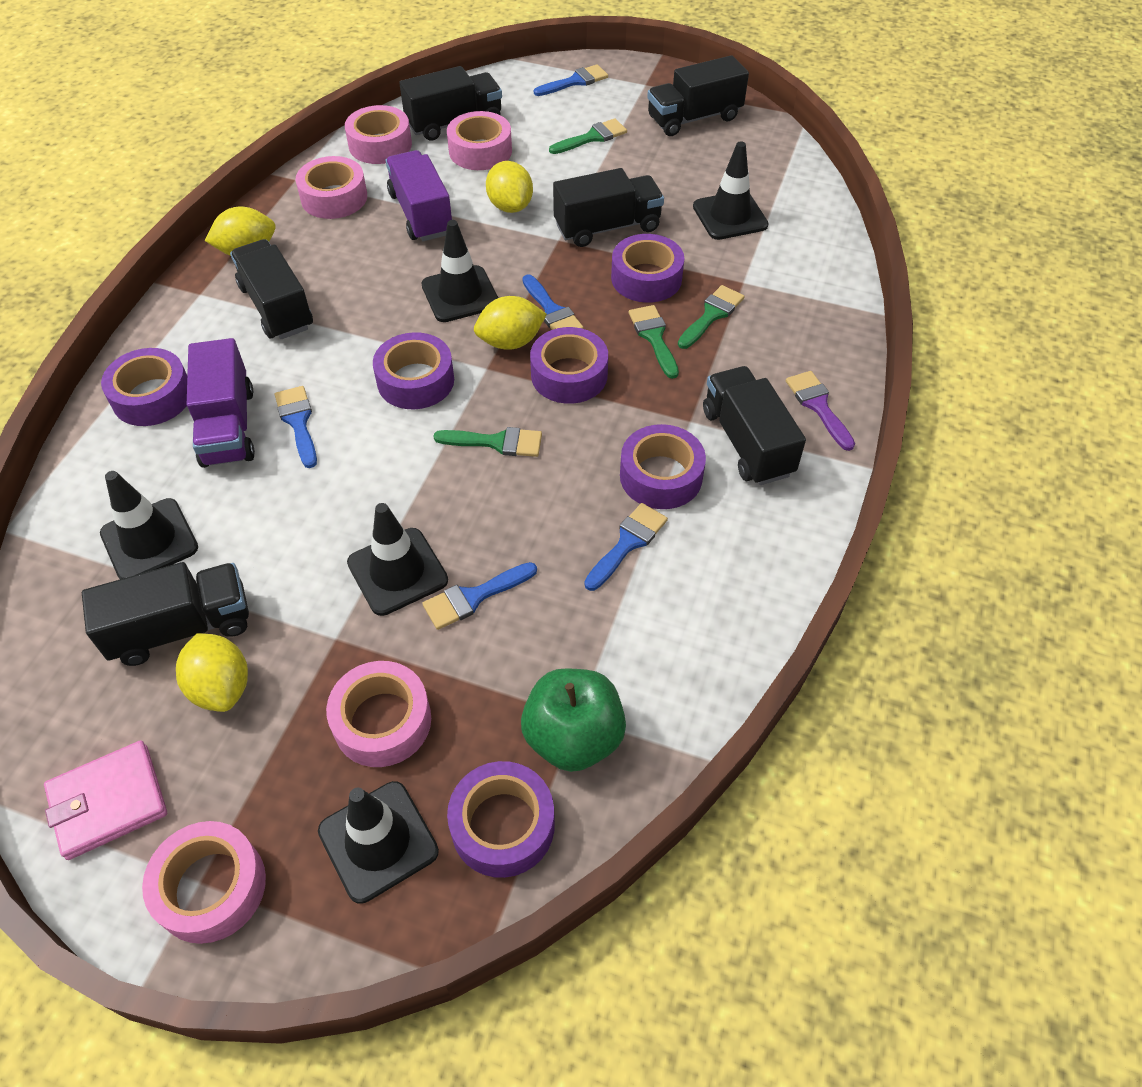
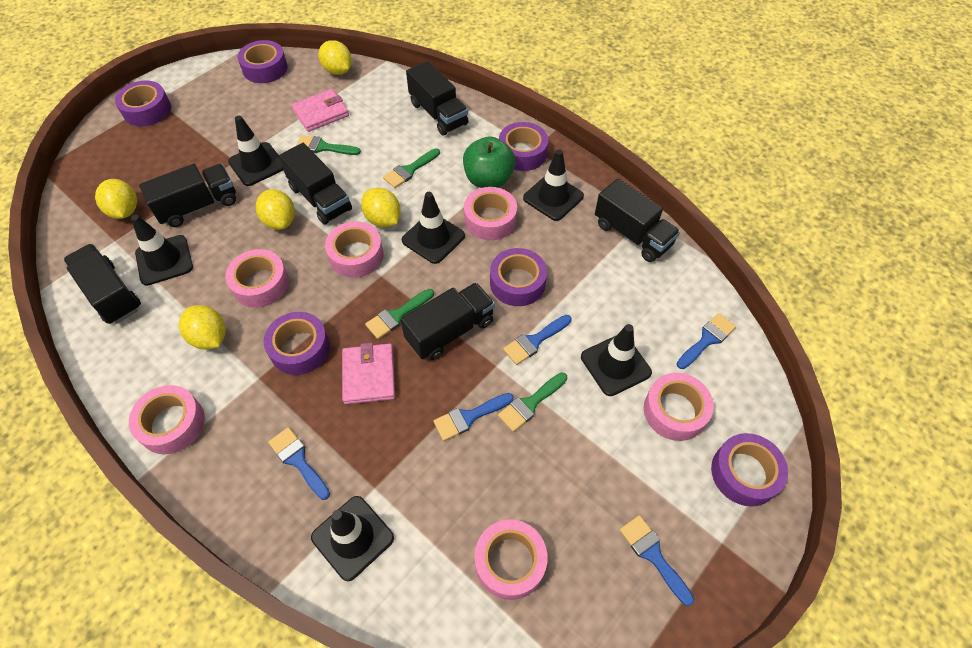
black traffic cone: [100,471,198,579] [318,781,439,904] [347,503,448,616] [421,220,498,322] [693,141,769,240] = 5 -> [131,215,193,286] [228,116,283,186] [311,496,394,581] [402,192,465,264] [523,149,584,221] [581,324,652,396] = 6
pink tape: [142,821,266,944] [295,156,367,219] [326,661,431,767] [345,105,412,164] [447,111,512,170] = 5 -> [129,385,205,454] [225,249,289,308] [325,221,384,278] [464,187,517,240] [474,519,548,600] [644,373,714,441] = 6
pink wallet: [44,740,167,860] = 1 -> [291,89,349,132] [342,343,395,404] = 2
purple brush: [786,371,855,451] = 1 -> none = 0
purple truck: [187,338,255,468] [386,150,452,241] = 2 -> none = 0
yellow lemon: [176,633,248,712] [205,207,275,256] [474,296,547,350] [486,161,533,213] = 4 -> [95,179,137,219] [179,305,226,350] [256,189,295,230] [318,40,352,75] [361,188,401,227] = 5

